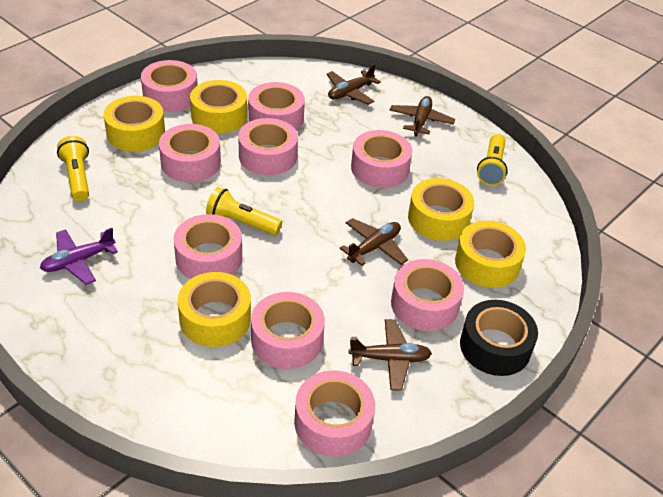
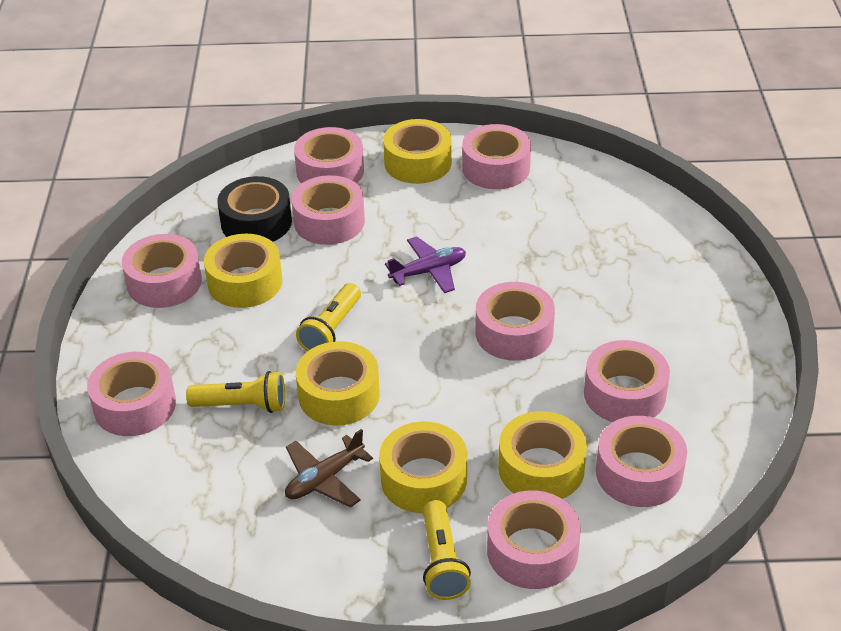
brown plane: [326,64,381,105] [340,218,408,266] [348,319,432,391] [389,96,455,137] = 4 -> [285,429,373,507] = 1

